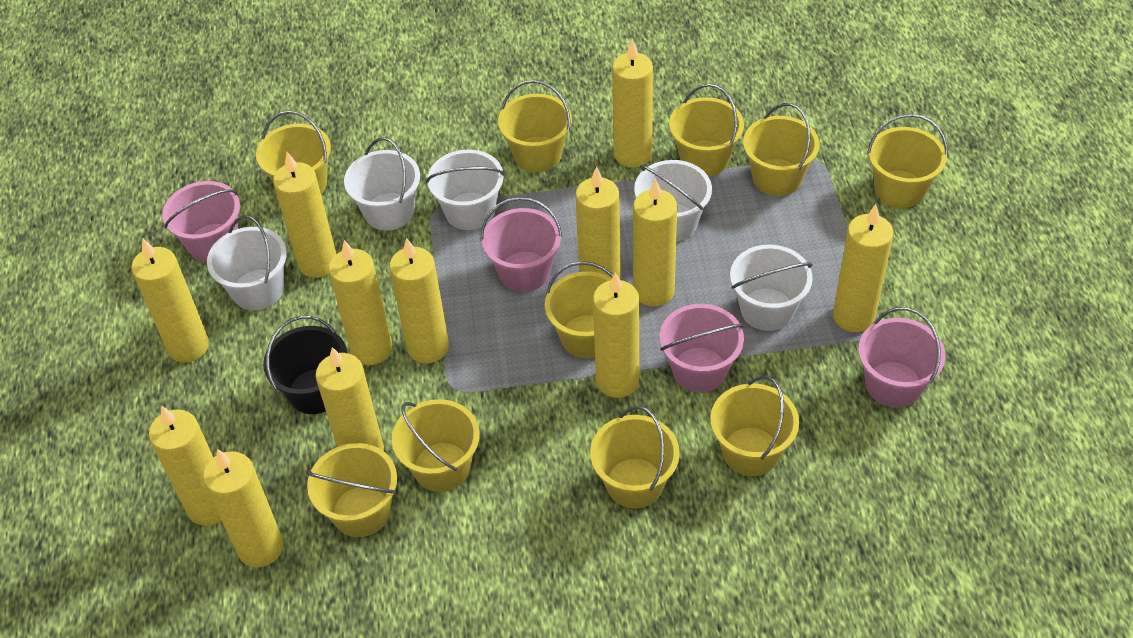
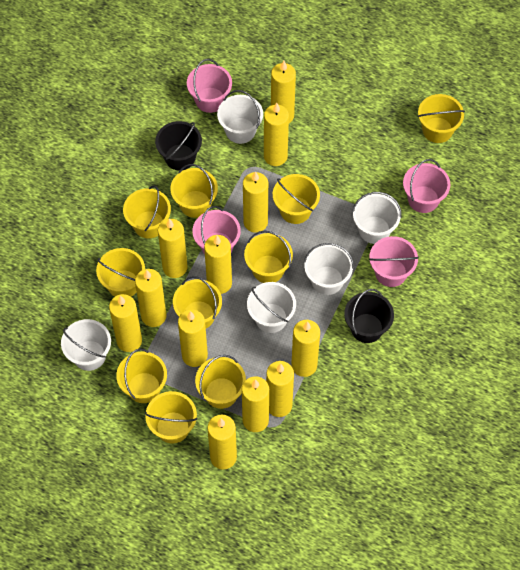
black bucket: [263,316,347,414] = 1 -> [155,121,202,171] [344,289,394,343] = 2

